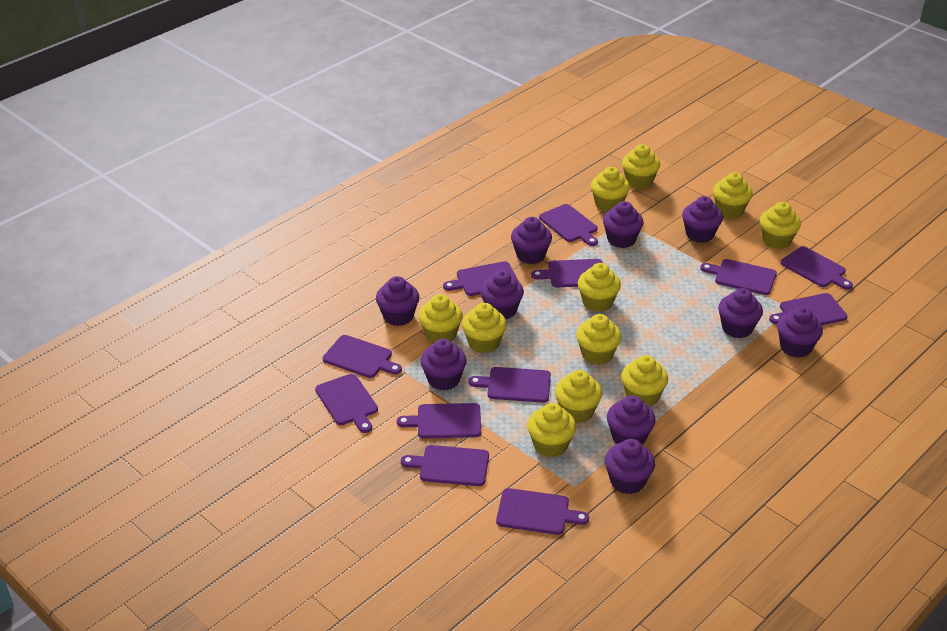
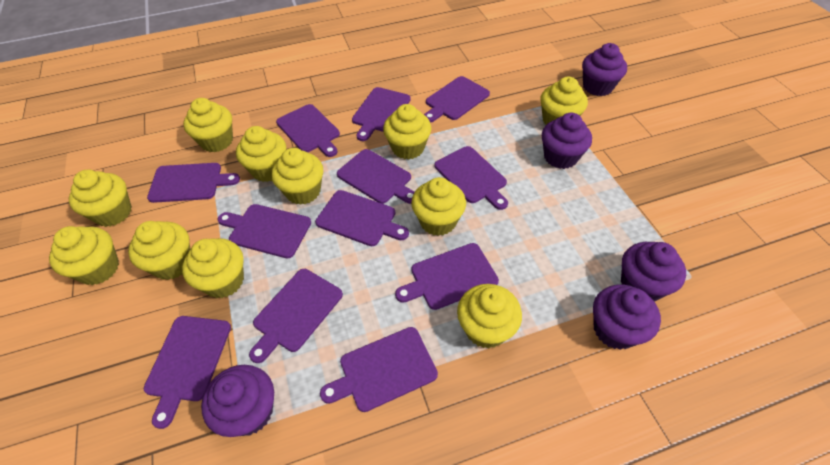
purple cupcake: [376,276,419,326] [420,339,467,391] [480,270,524,319] [511,217,552,264] [603,201,644,248] [605,439,655,494] [607,396,655,445] [682,196,723,243] [718,288,763,338] [777,307,823,358] = 10 -> [201,365,274,437] [542,113,592,169] [582,43,627,96] [593,285,661,350] [621,242,686,302] = 5

